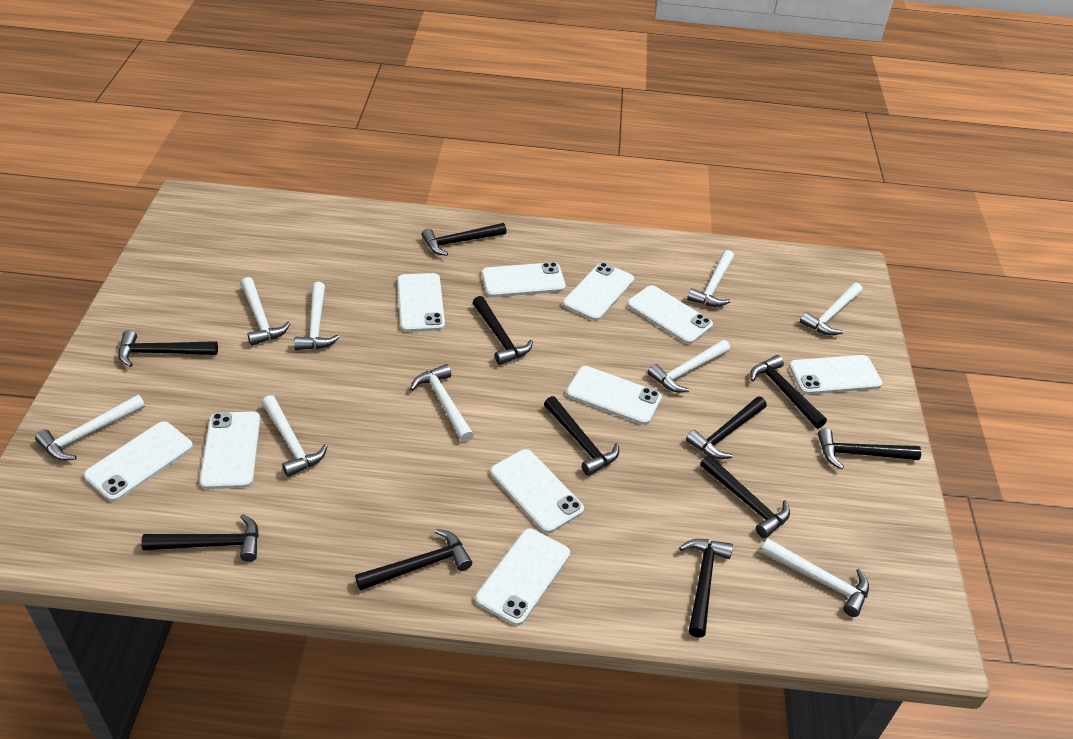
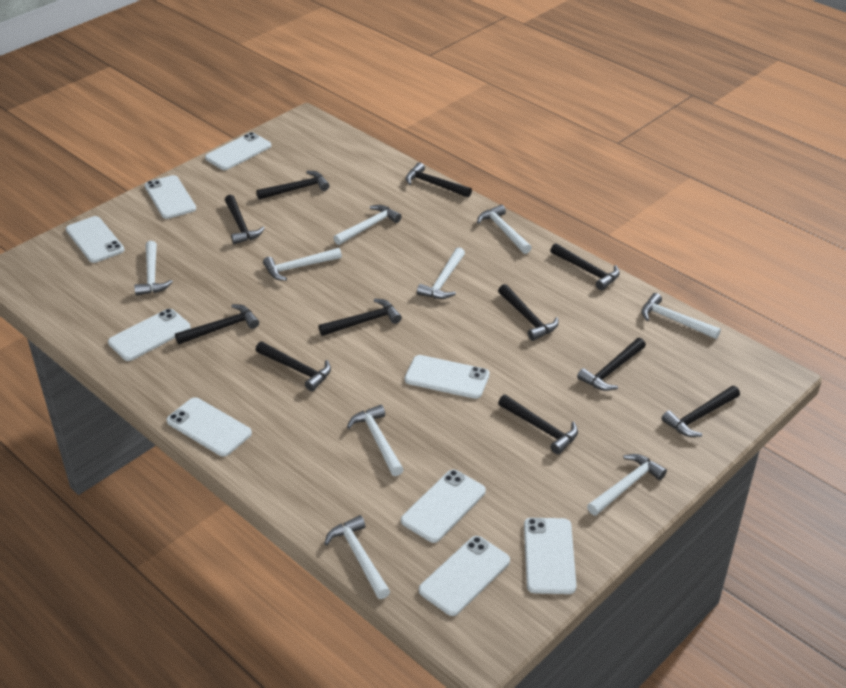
white phone: [84,421,193,502] [199,412,261,489] [397,273,445,332] [475,529,570,626] [482,262,566,297] [490,449,584,533] [563,263,634,321] [566,366,662,425] [627,285,713,344] [789,355,882,395] = 10 -> [66,216,124,263] [108,309,191,361] [145,175,196,219] [166,397,252,456] [205,132,271,170] [401,469,486,543] [405,355,490,399] [419,536,510,616] [524,518,576,594] = 9

